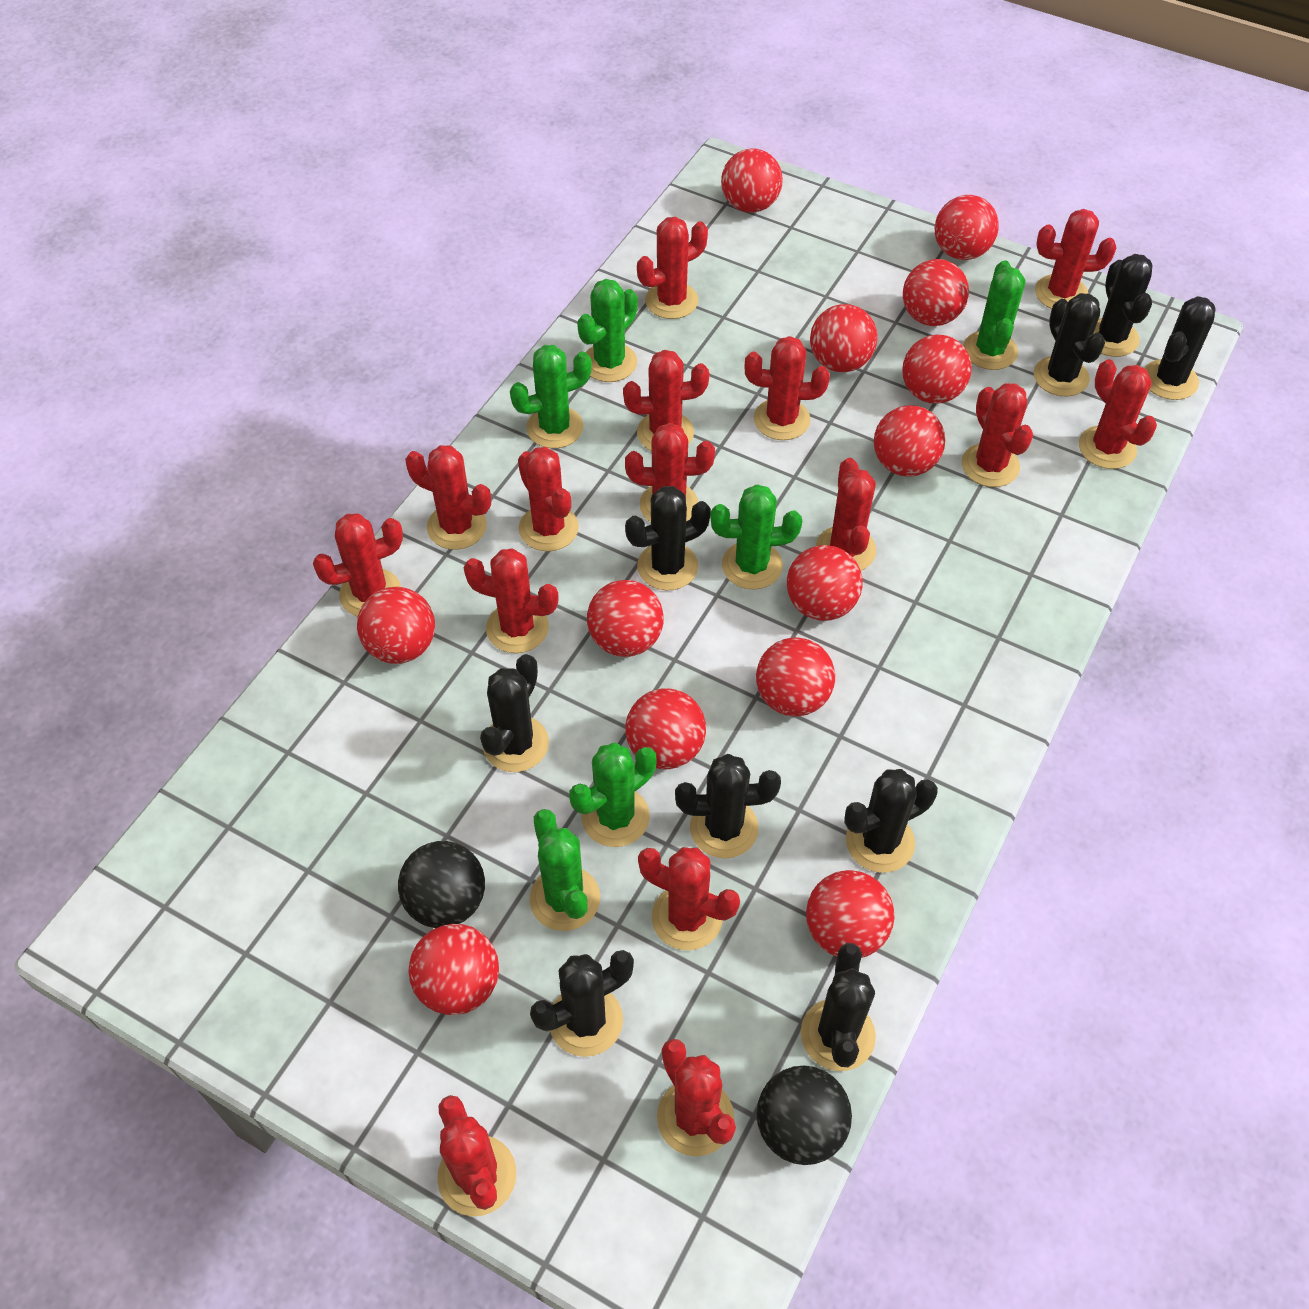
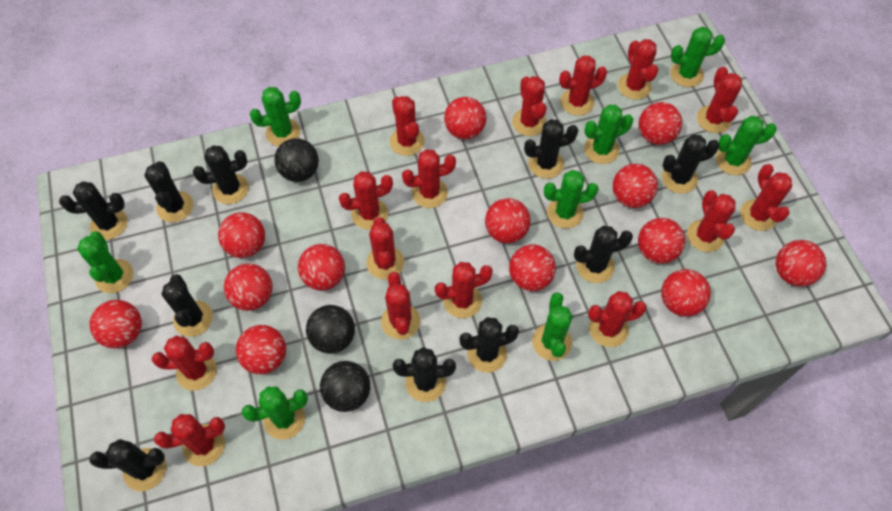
black ball: [398,841,485,928] [757,1066,852,1165] = 2 -> [274,138,319,182] [306,305,355,354] [320,361,370,412] = 3
black cactus: [480,654,549,772] [530,950,634,1057] [625,486,711,590] [675,754,781,858] [801,943,876,1071] [844,769,938,873] [1034,293,1105,397] [1093,254,1152,357] [1145,296,1216,400] = 9 -> [59,182,128,240] [89,439,167,491] [144,161,193,222] [162,274,213,337] [193,145,249,204] [393,347,456,402] [459,317,519,372] [524,119,578,179] [574,226,633,283] [662,134,720,194] = 10
green cactus: [510,345,592,448] [530,809,600,931] [569,743,656,847] [577,279,638,382] [710,484,802,589] [963,260,1025,370] = 6 -> [77,231,133,293] [241,387,308,440] [250,87,301,146] [532,292,573,361] [544,170,598,229] [584,105,633,164] [670,27,725,87] [716,116,777,175] = 8

